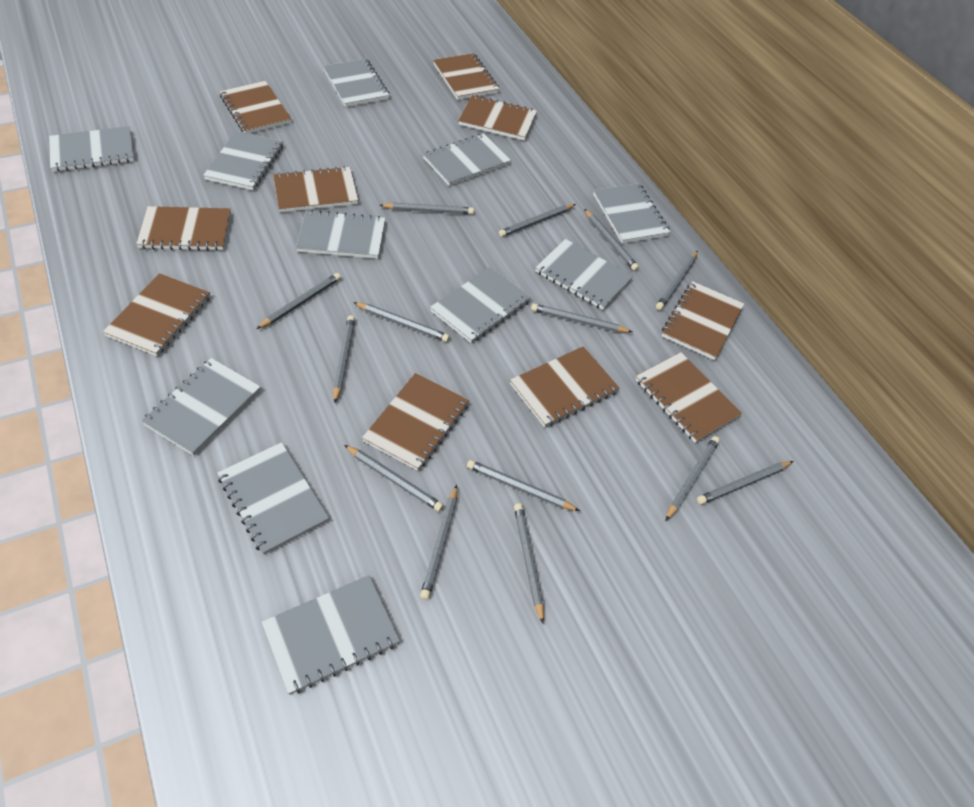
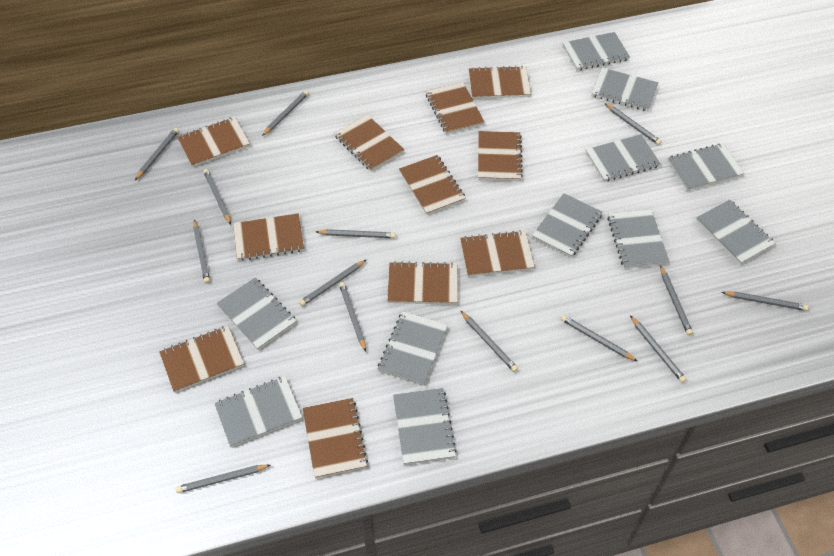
brown notebook: [103,273,211,356] [136,206,231,251] [220,81,291,134] [273,166,358,212] [362,373,469,471] [433,53,499,100] [458,95,537,141] [510,346,620,427] [636,352,742,443] [661,281,744,360] = 10 -> [159,326,244,393] [177,117,250,167] [233,213,304,261] [303,398,368,479] [334,115,404,171] [387,261,457,305] [399,155,466,215] [426,82,484,134] [460,230,535,277] [469,66,531,99] [478,131,523,181] = 11

